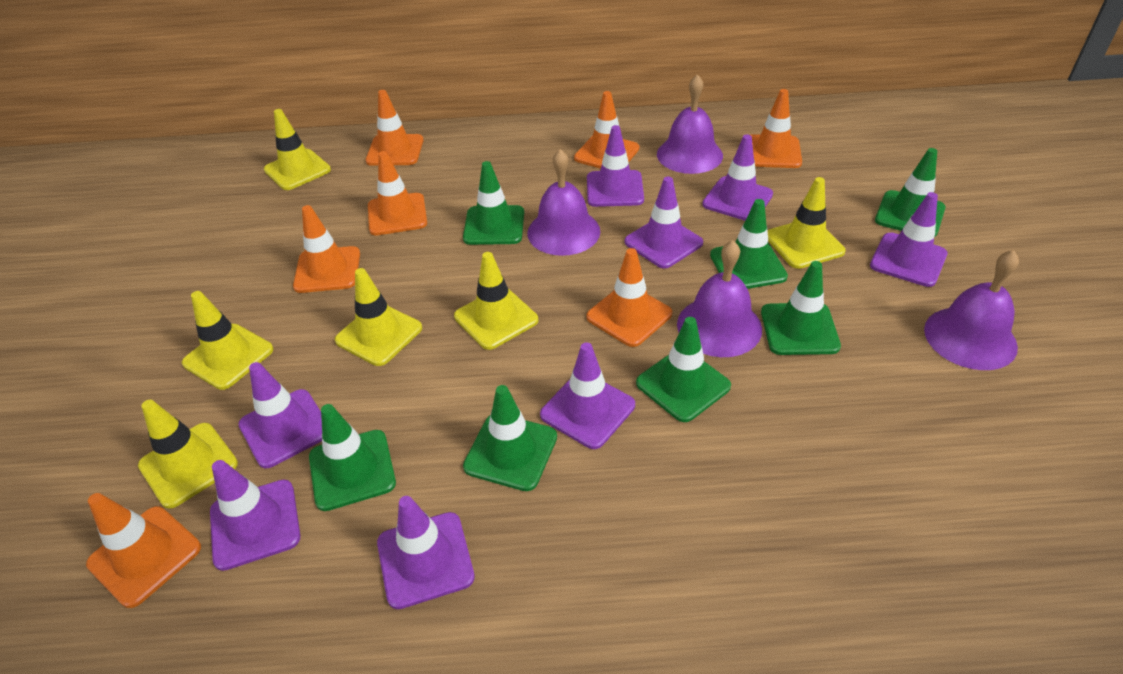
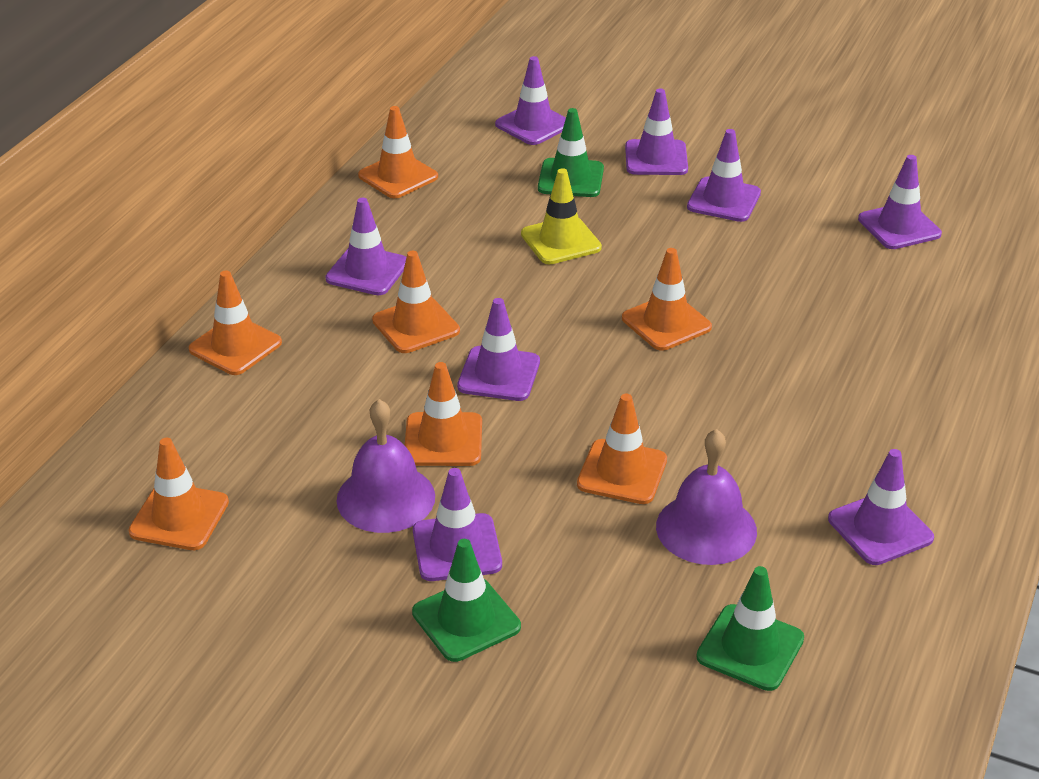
green traffic cone: [309,404,396,511] [463,161,524,245] [463,385,557,491] [636,317,731,422] [710,199,788,289] [761,261,841,355] [875,148,946,237] = 7 -> [412,539,521,662] [538,108,604,197] [696,566,804,691] = 3
purple bell: [527,149,600,256] [657,74,723,174] [677,240,762,357] [924,250,1019,370] = 4 -> [336,399,435,533] [656,429,757,565] = 2
yellow traffic cone: [138,400,238,509] [182,291,273,390] [264,109,331,190] [335,268,422,366] [454,252,538,350] [767,177,846,269] = 6 -> [521,168,602,264] = 1

